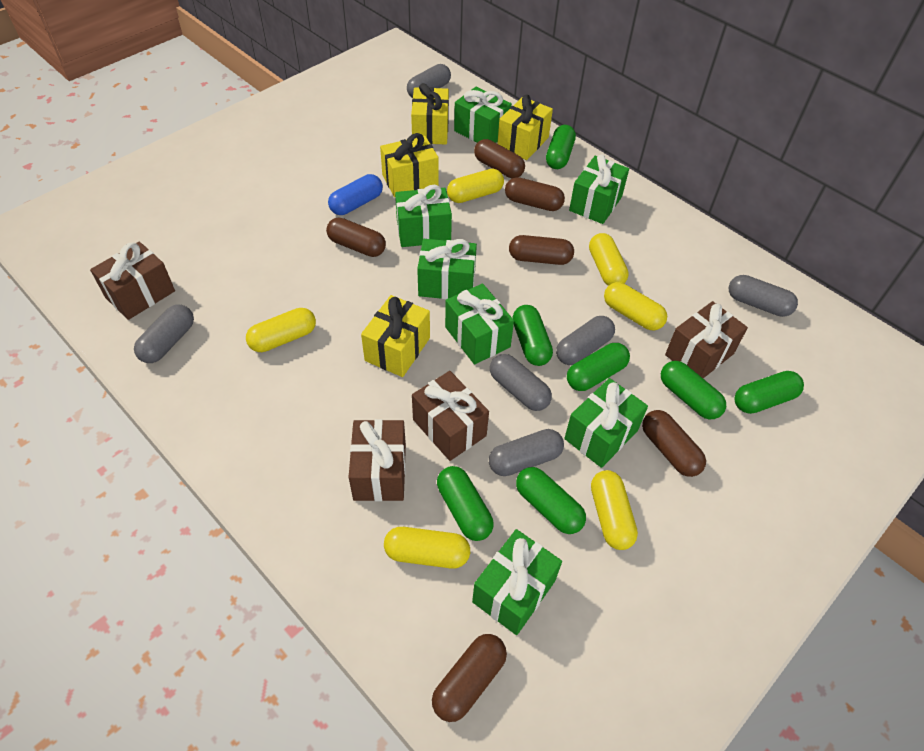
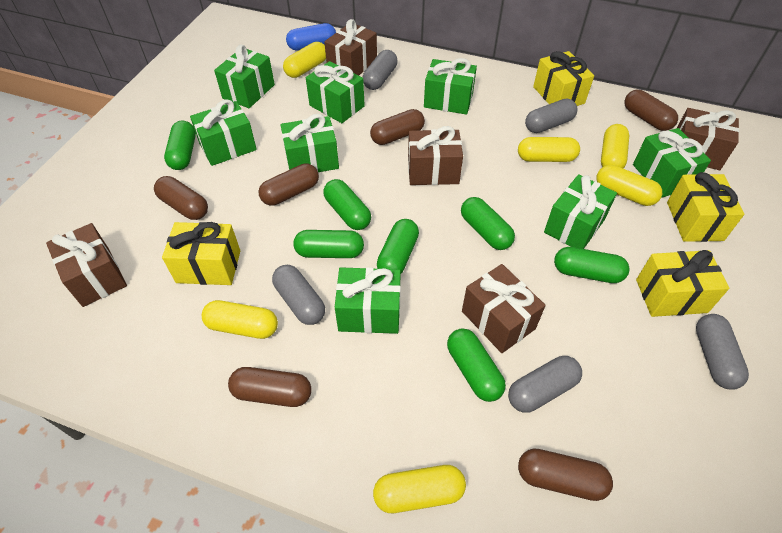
brown gift: [90,242,175,320] [349,419,406,501] [412,371,489,461] [665,301,748,378] = 4 -> [46,223,127,307] [324,19,377,76] [408,126,463,185] [462,264,546,353] [677,108,739,170] = 5
green gift: [395,185,452,247] [417,239,477,299] [445,284,514,365] [454,87,512,143] [472,529,562,635] [564,378,648,468] [569,155,629,224] = 7 -> [190,99,257,166] [214,45,275,108] [280,114,339,172] [306,61,365,123] [335,267,401,334] [424,58,477,114] [544,174,617,249] [633,128,711,198] = 8
grey capsule: [134,305,194,363] [407,64,451,98] [489,429,564,476] [490,354,552,411] [556,316,615,365] [729,275,798,317] = 6 -> [272,265,325,325] [363,50,398,90] [508,356,582,413] [525,99,577,133] [696,314,749,390] = 5

